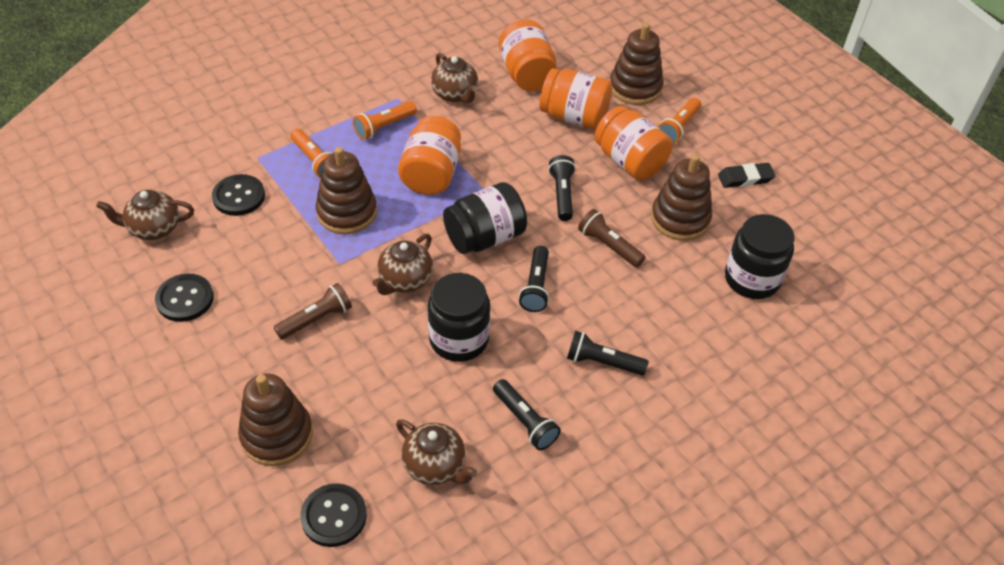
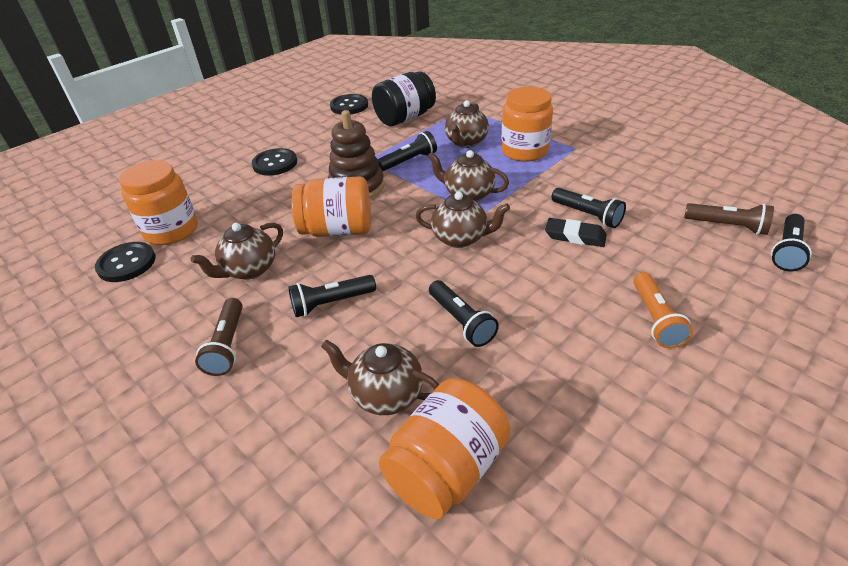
black flashlight: [493,379,561,450] [519,246,549,312] [548,155,576,221] [567,331,649,375] = 4 -> [288,275,376,317] [378,131,437,171] [429,280,499,347] [551,188,626,228] [771,214,812,271] = 5
black jar: [428,273,490,362] [443,182,527,254] [725,214,795,299] = 3 -> [372,71,436,126] = 1
brown stacking toy: [238,373,313,466] [315,147,377,234] [610,23,664,105] [651,154,712,241] = 4 -> [328,110,384,199] = 1
brown teapot: [96,190,194,240] [372,234,433,295] [396,419,478,485] [431,53,478,103] = 4 -> [191,223,283,280] [321,340,439,415] [415,192,510,248] [428,150,509,202] [445,100,489,148] = 5
orange flashlight: [290,129,332,178] [353,101,417,140] [658,98,701,144] = 3 -> [633,272,693,348] = 1

